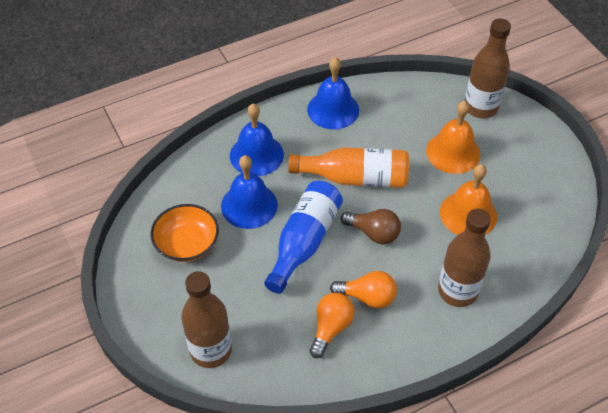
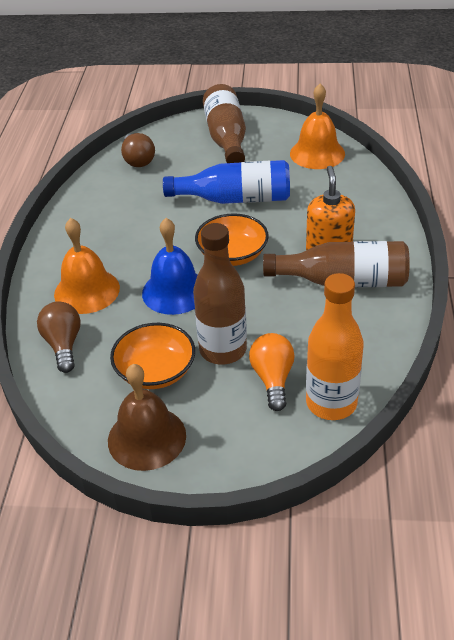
blue bell: [221,155,278,229] [230,104,284,176] [307,57,359,129] = 3 -> [142,218,198,315] = 1
brown bell: none = 0 -> [108,364,186,471] = 1
brown light bulb: [341,209,401,245] = 1 -> [37,301,81,373] [121,133,155,167] = 2
orange bowl: [151,204,219,262] = 1 -> [110,323,195,389] [195,213,269,266] = 2
orange light bulb: [310,293,355,358] [330,271,397,308] = 2 -> [249,333,295,411] = 1
orange soap dispenser: none = 0 -> [306,166,355,250] = 1

